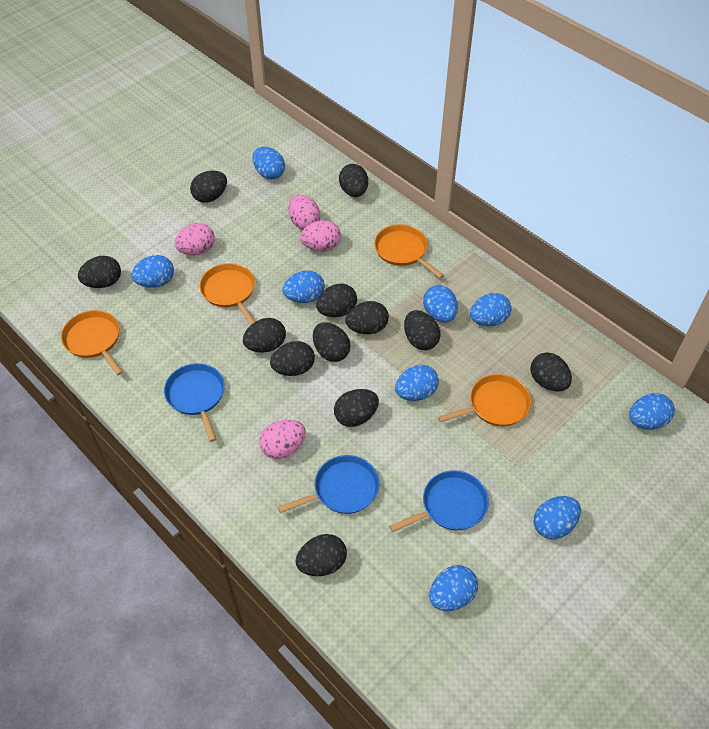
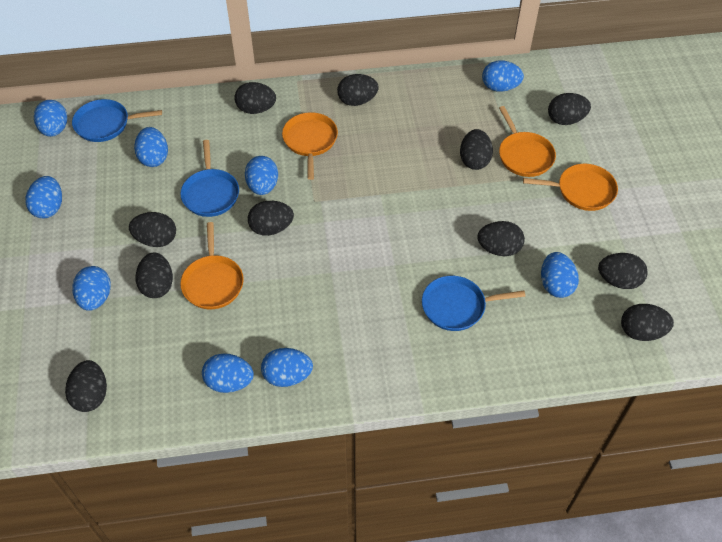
black egg: [78,256,121,288] [190,171,227,203] [243,318,286,352] [270,341,315,376] [296,534,347,576] [313,322,350,362] [316,284,357,317] [334,389,379,427] [339,164,368,197] [346,301,389,334] [404,310,440,350] [530,352,572,391] = 12 -> [65,360,107,412] [129,212,176,247] [136,252,173,298] [234,82,276,114] [248,201,294,236] [337,74,378,106] [460,129,493,170] [477,221,525,256] [548,93,591,125] [598,253,648,289] [621,304,674,341] = 11
pink egg: [174,223,215,255] [259,420,306,459] [288,194,320,229] [300,220,341,251] = 4 -> none = 0

